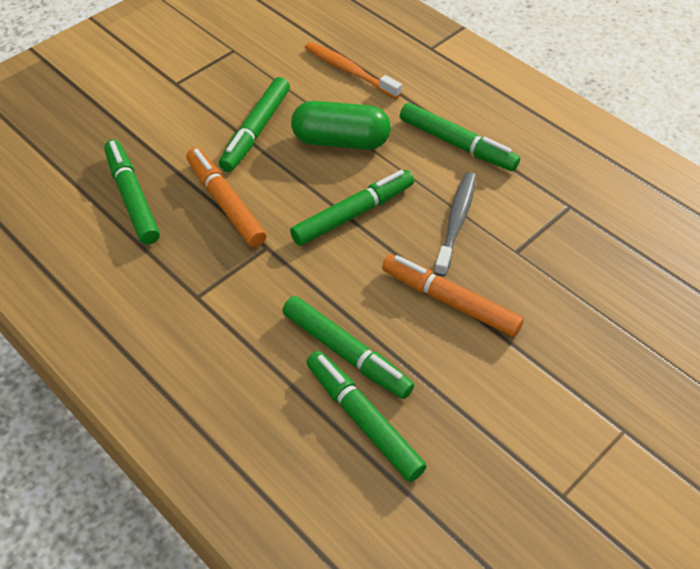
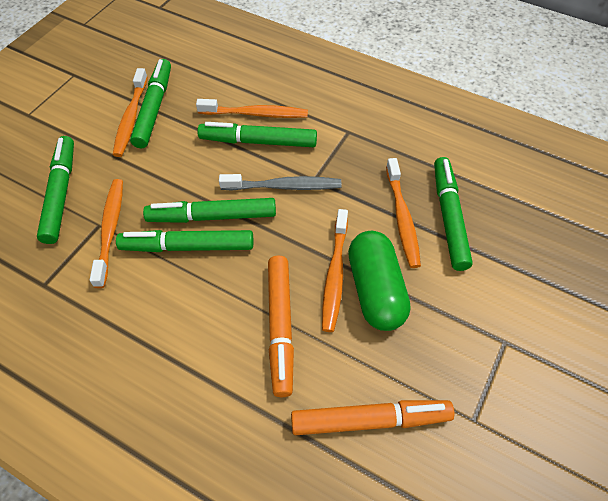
orange toothbrush: [305,42,402,99] = 1 -> [90,179,123,288] [113,68,148,157] [196,99,308,118] [322,209,348,332] [386,158,421,268] = 5

